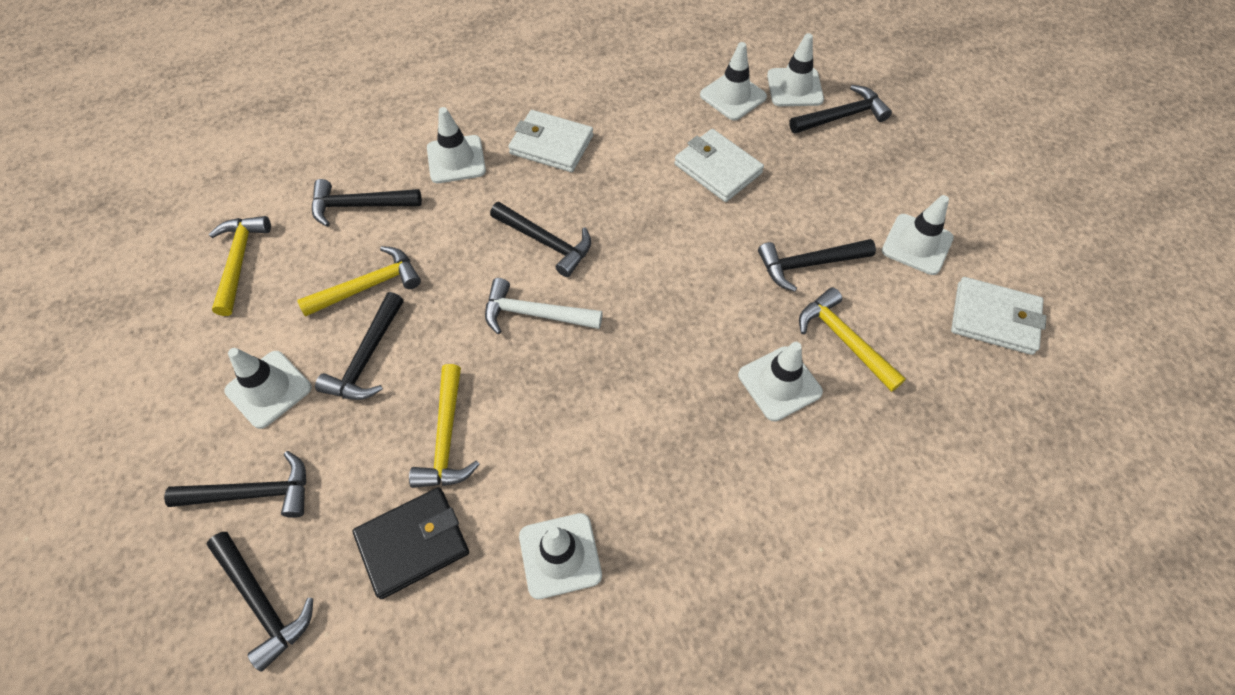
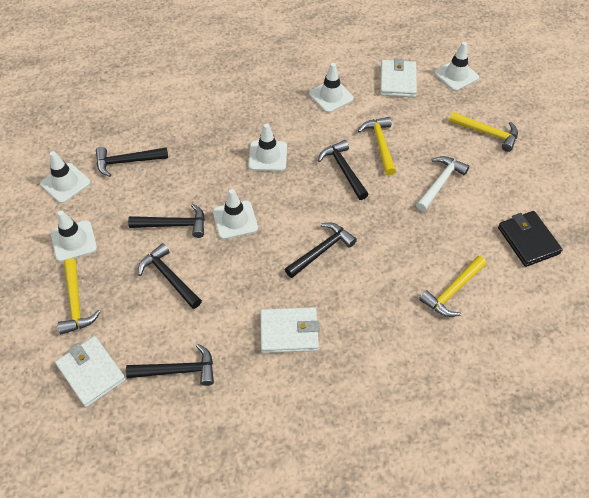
black hammer: [164,451,306,518] [206,532,313,671] [312,179,422,227] [315,292,404,400] [490,202,591,277] [758,239,876,292] [789,85,892,134] = 7 -> [96,147,168,177] [126,344,214,386] [128,204,205,238] [138,243,202,309] [285,222,357,278] [318,140,369,200] = 6
white traffic cone: [224,348,312,429] [427,107,486,183] [519,513,602,599] [700,42,767,120] [738,342,823,421] [767,33,824,106] [882,195,954,275] = 7 -> [40,151,91,203] [51,210,97,262] [213,189,258,239] [248,124,287,171] [309,63,354,113] [434,42,479,91] = 6

